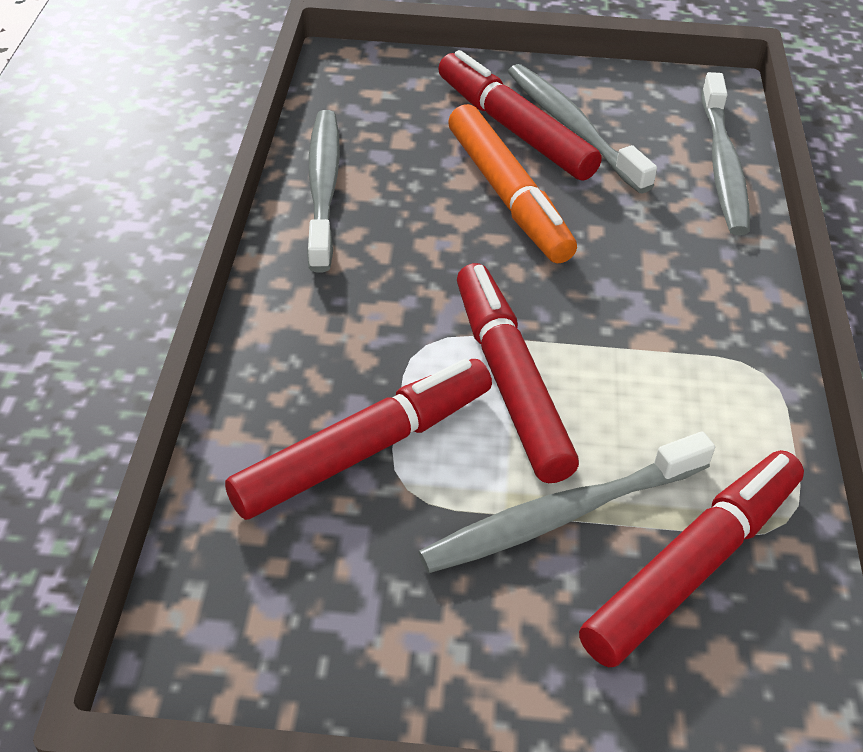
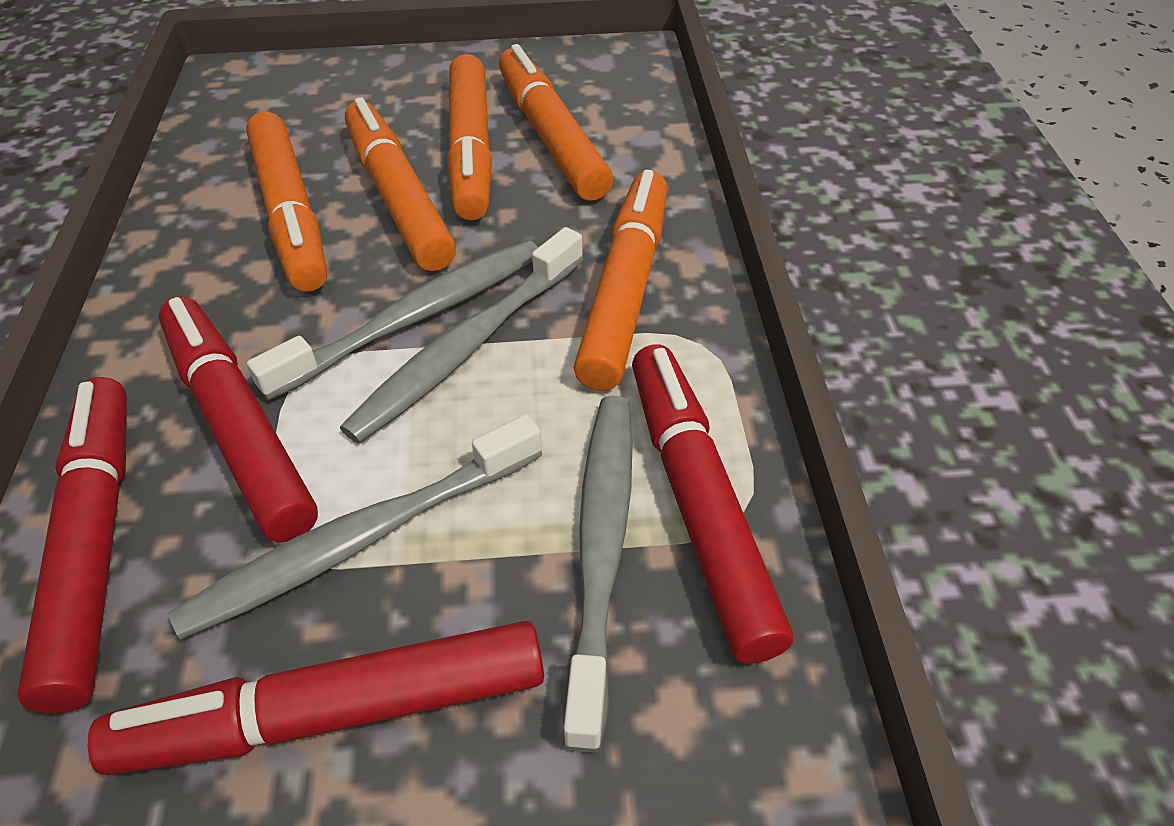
orange marker: [448,104,577,264] = 1 -> [246,112,327,292] [345,97,456,271] [447,54,492,220] [499,44,613,201] [573,170,667,391] = 5

